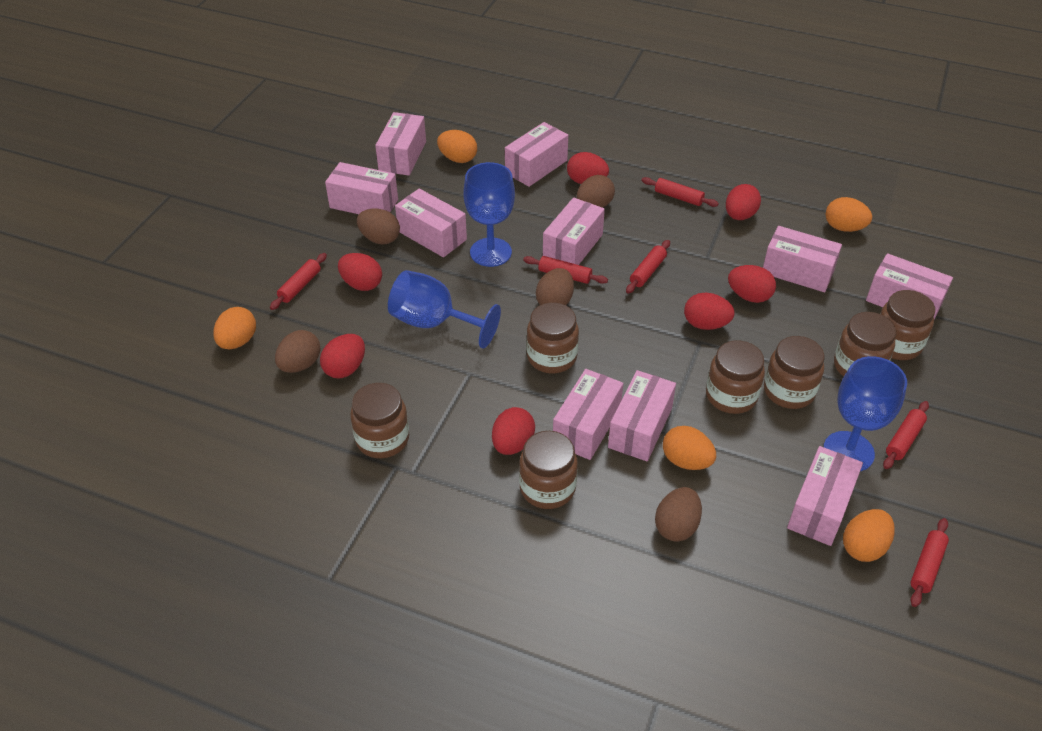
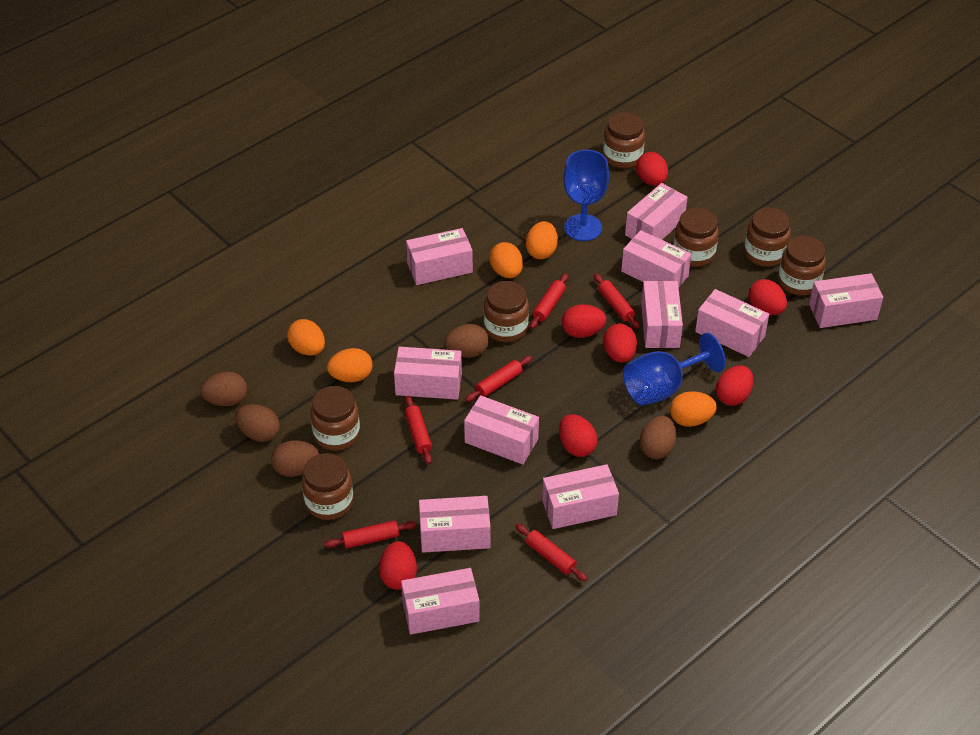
blue goblet: [388,270,501,349] [463,162,515,267] [823,356,907,471] = 3 -> [563,150,609,241] [623,333,725,406] = 2
pink box: [325,162,398,214] [375,112,426,176] [395,189,467,257] [505,122,568,187] [543,197,605,265] [553,369,623,460] [608,370,676,461] [763,226,842,292] [787,446,863,546] [866,253,953,319] = 10 -> [394,347,462,400] [401,568,480,635] [406,228,473,285] [419,496,490,553] [464,395,539,465] [542,464,619,529] [621,230,692,288] [625,183,688,240] [641,281,683,348] [695,289,769,357] [809,273,883,328] = 11

